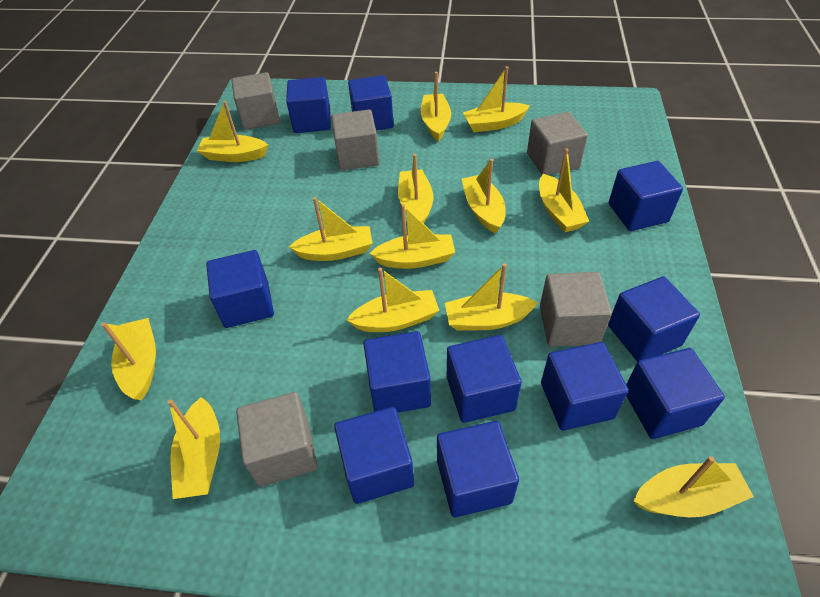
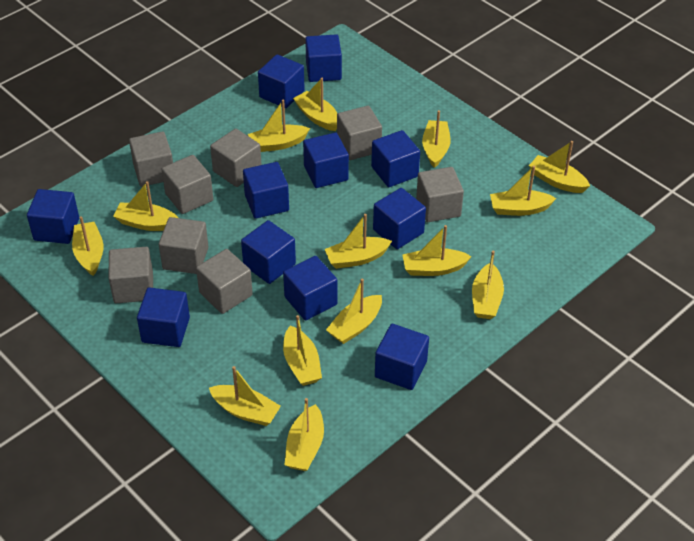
grey cube: [232,72,280,130] [236,392,318,487] [331,110,379,170] [527,112,588,175] [540,272,612,347] = 5 -> [108,247,153,303] [129,131,173,187] [159,217,209,274] [162,155,213,214] [196,249,253,314] [210,129,262,187] [337,106,382,160] [416,167,464,222] = 8
yellow boat: [101,318,156,400] [168,397,220,499] [197,101,268,162] [289,197,373,261] [346,268,439,332] [370,204,455,269] [398,154,433,224] [421,72,451,141] [445,263,538,330] [462,159,505,234] [463,66,530,132] [539,149,589,232] [634,456,754,517] = 13 -> [72,216,103,276] [113,181,178,231] [209,366,281,426] [248,100,310,152] [283,315,322,386] [284,398,324,471] [293,78,338,131] [325,214,392,269] [326,279,382,344] [402,225,472,276] [422,110,451,168] [472,251,504,319] [490,166,556,216] [529,141,590,193] = 14

